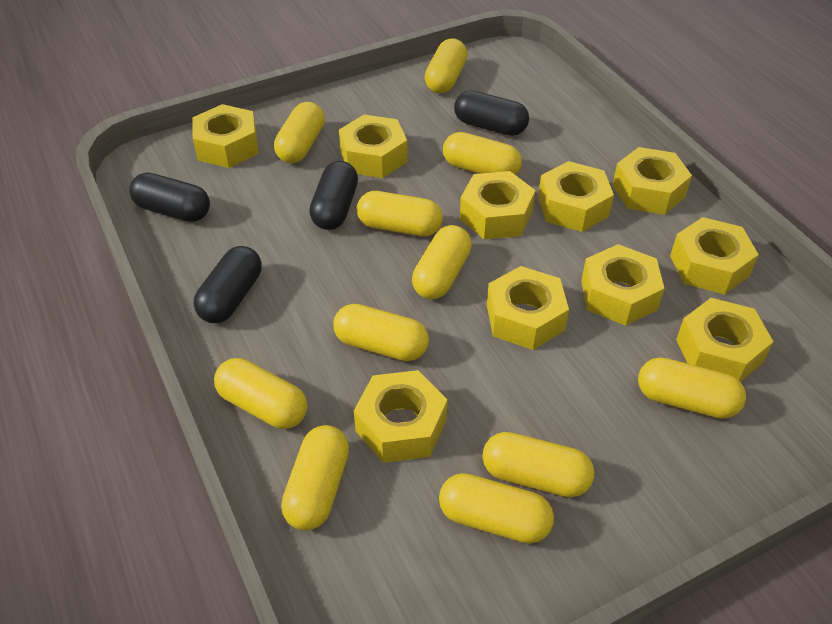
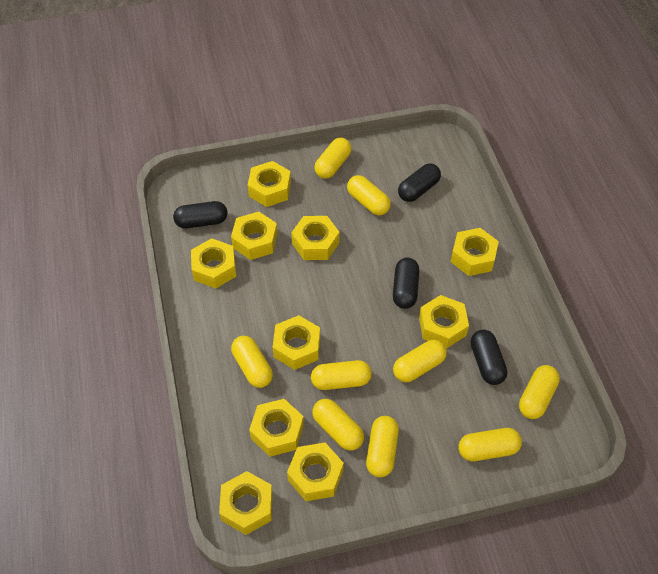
yellow capsule: [214,358,307,429] [274,102,325,163] [281,425,349,531] [333,304,429,361] [357,191,443,236] [412,225,472,299] [425,39,467,93] [439,473,554,543] [443,132,522,175] [482,432,594,497] [638,357,746,419] = 11 -> [231,336,273,388] [311,360,372,390] [312,399,364,451] [314,138,351,179] [347,175,391,216] [366,416,399,477] [393,340,447,382] [458,428,522,461] [519,365,560,419] = 9

